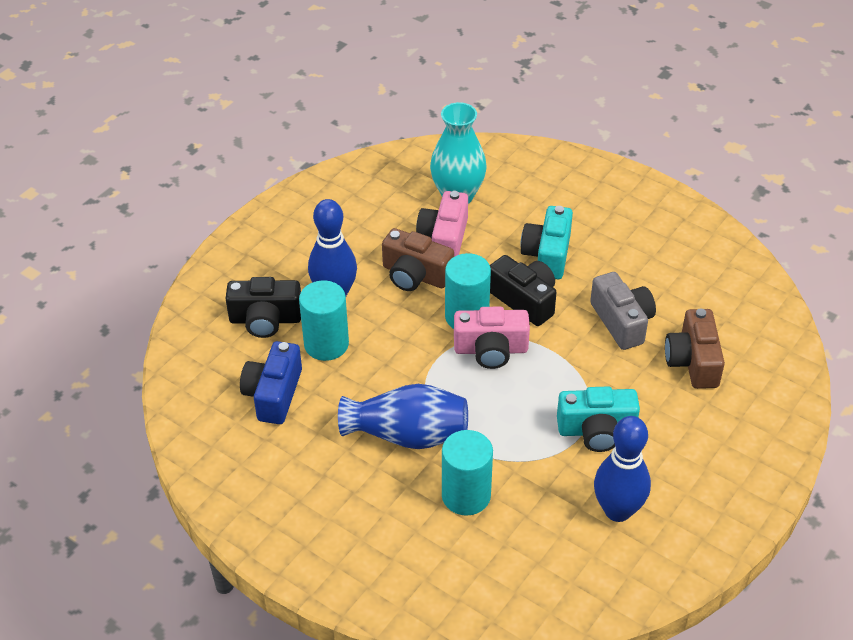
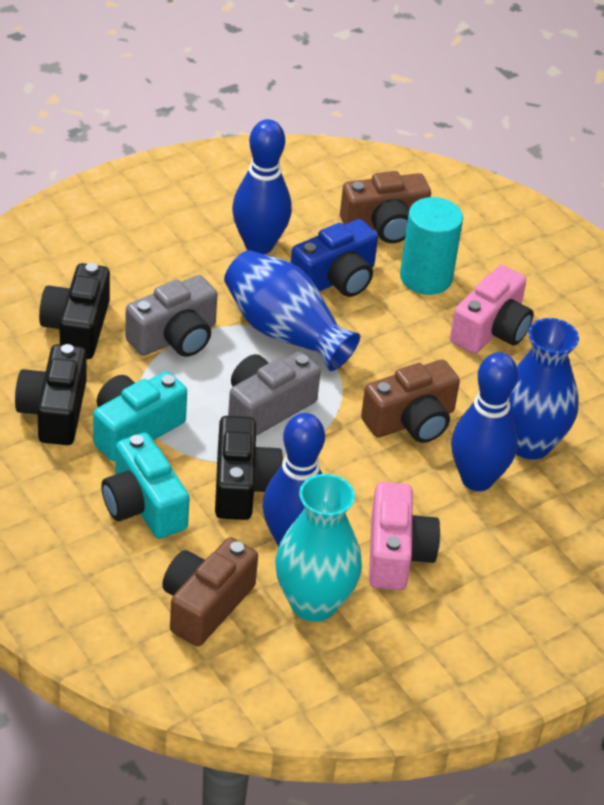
black camera: [225,277,301,338] [490,255,557,326] = 2 -> [15,344,86,445] [39,263,110,359] [215,416,283,520] = 3
blue bowling pin: [308,199,357,296] [594,416,651,522] = 2 -> [232,119,292,254] [262,413,325,547] [451,352,518,491] = 3
blue vase: [338,384,468,449] = 1 -> [224,250,360,371] [509,318,579,460] = 2
brown camera: [382,228,454,291] [665,308,725,389] = 2 -> [162,537,258,646] [340,171,431,243] [361,360,460,443] = 3
grey camera: [590,272,656,350] = 1 -> [125,275,218,357] [228,351,321,436] = 2
turquoise cylinder: [299,281,349,361] [442,430,493,516] [445,253,491,329] = 3 -> [400,197,463,295] = 1

